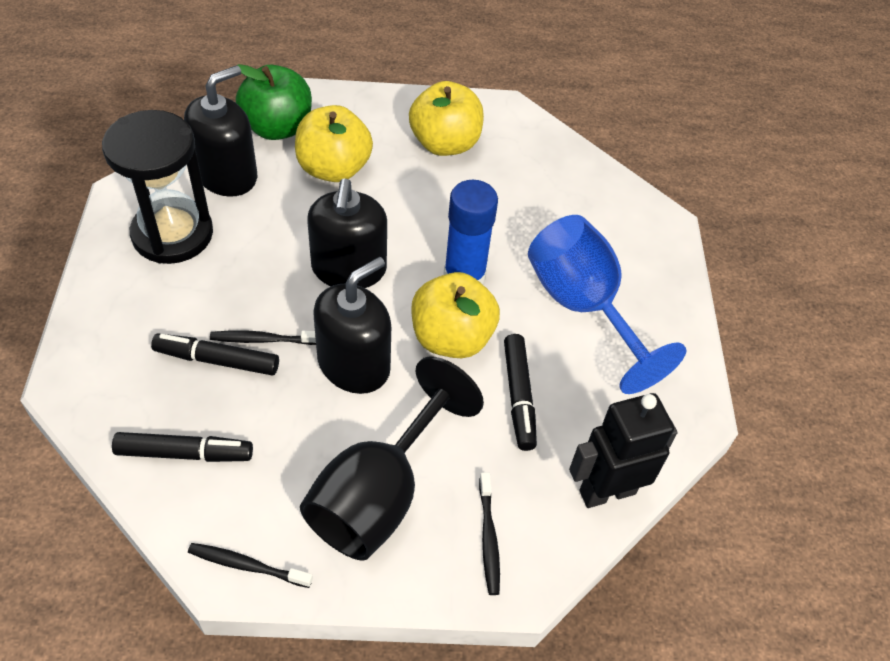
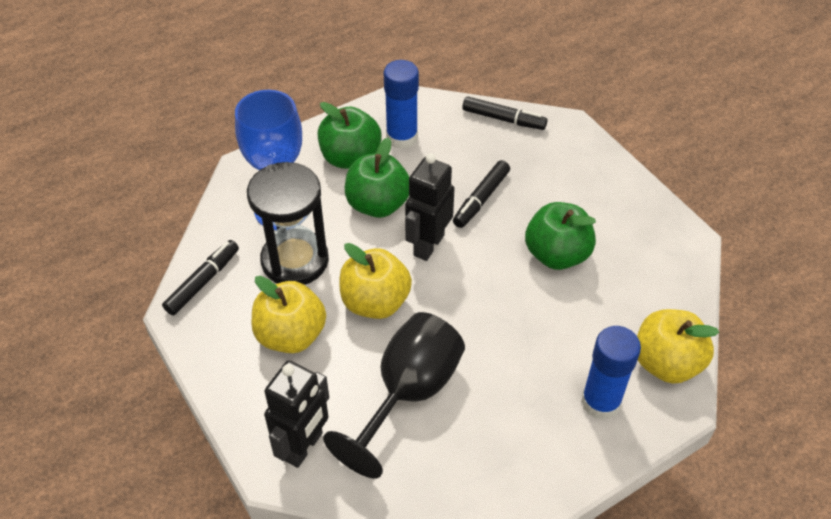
black robot: [569,393,678,508] = 1 -> [264,360,329,468] [405,153,455,261] = 2
black soap dispenser: [184,65,257,197] [307,178,387,288] [313,257,391,394] = 3 -> none = 0
black toothbrush: [188,543,313,588] [210,330,316,345] [479,472,500,595] = 3 -> none = 0
blue glue stick: [443,180,498,285] = 1 -> [384,60,419,149] [581,326,641,420] = 2
green apple: [236,64,312,140] = 1 -> [318,102,382,169] [345,137,409,218] [525,202,596,270] = 3

